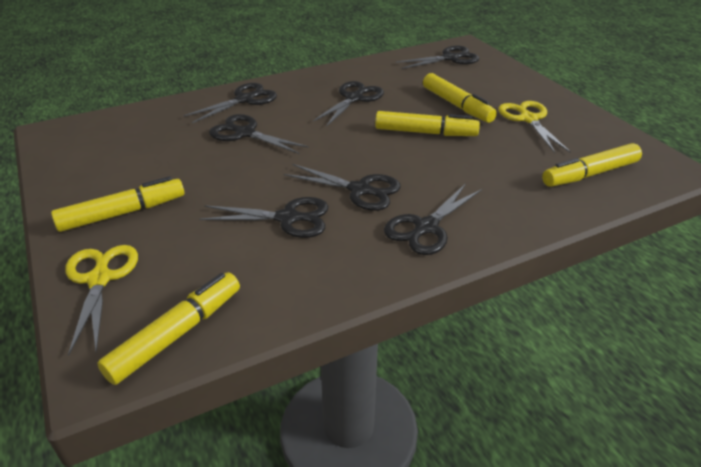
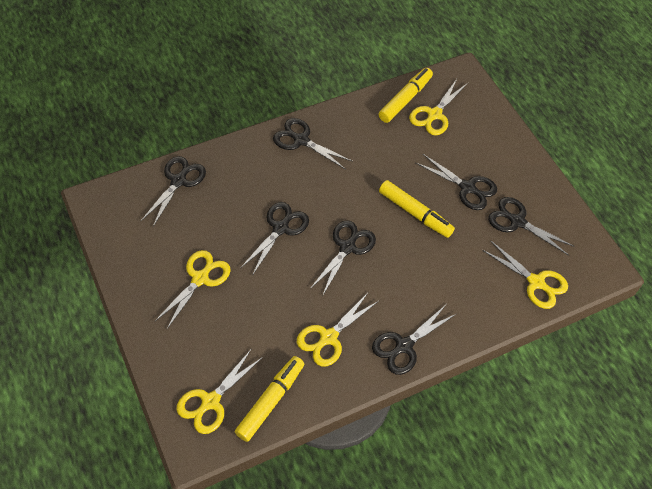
yellow marker: [51,176,184,232] [97,272,240,385] [375,111,480,136] [423,73,497,123] [542,143,642,187] = 5 -> [235,356,304,442] [379,68,433,123] [379,180,455,238] = 3
yellow scissors: [65,245,138,356] [498,101,570,153] = 2 -> [155,250,231,329] [177,350,263,434] [297,293,379,367] [409,79,468,136] [482,240,568,309] = 5

